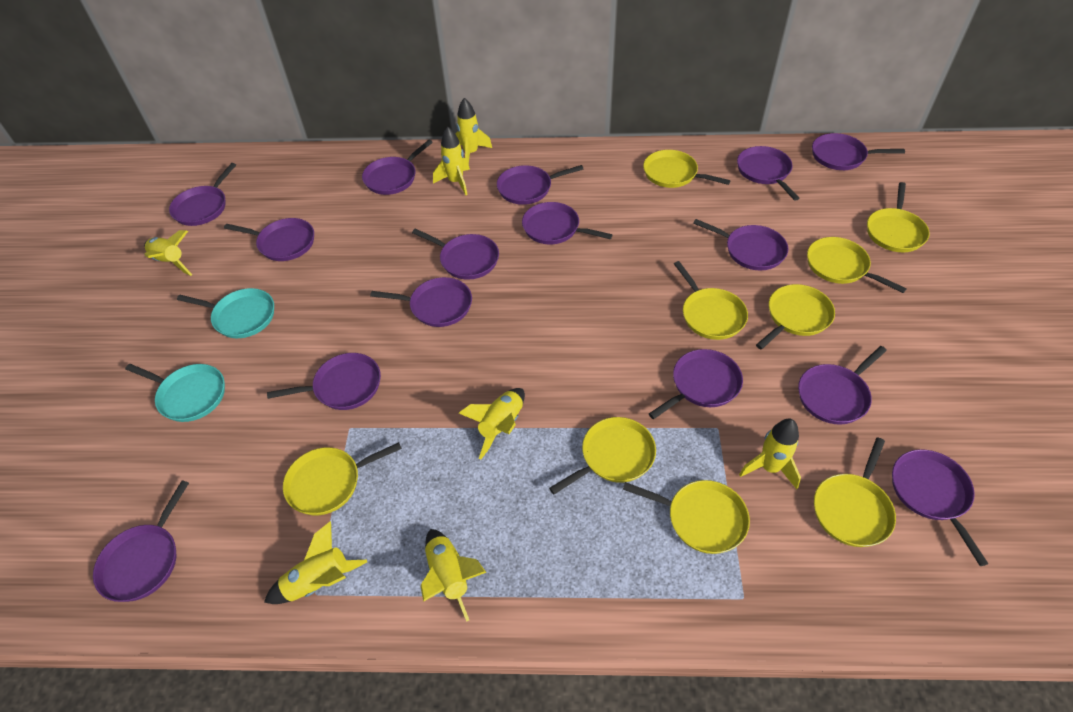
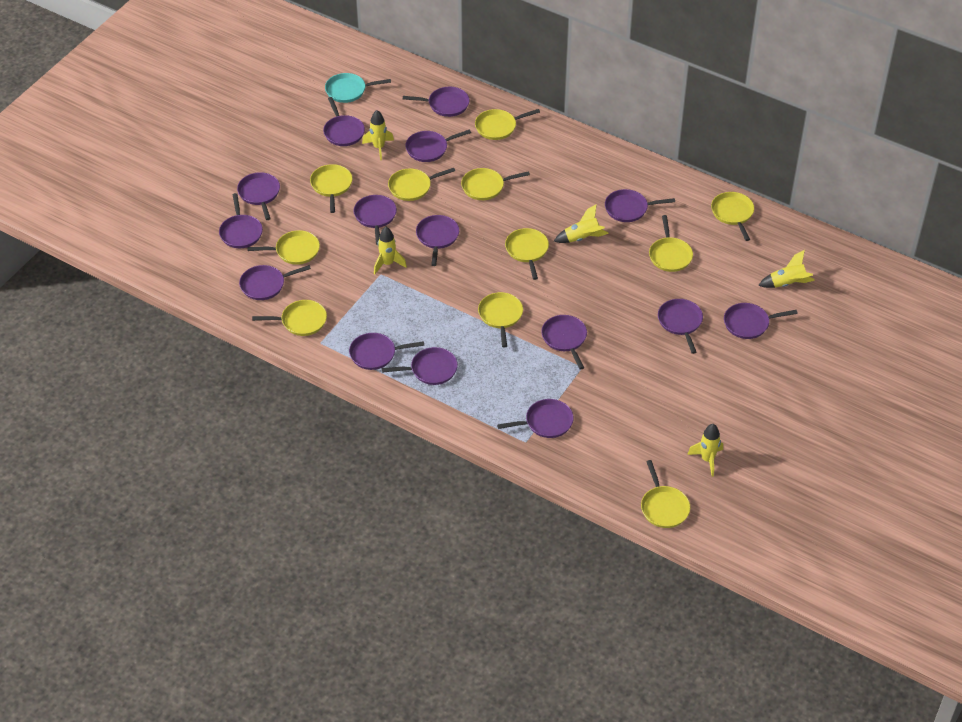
turquoise pan: [125,364,225,422] [177,288,274,338] = 2 -> [325,73,391,103] = 1
yellow pan: [283,442,402,515] [549,417,656,494] [623,480,750,554] [643,150,731,188] [674,261,748,340] [756,284,835,350] [807,237,907,293] [814,437,896,547] [867,182,930,252] = 9 -> [247,230,320,265] [252,300,327,336] [310,164,353,213] [388,168,455,201] [461,168,530,200] [475,109,540,140] [478,292,523,348] [505,228,549,280] [641,460,690,528] [649,215,693,272] [711,192,754,241] = 11
yellow rocket: [144,230,192,276] [264,521,367,604] [421,529,486,622] [433,127,470,195] [456,98,492,164] [459,388,525,459] [739,419,801,489] = 7 -> [362,110,394,160] [374,227,407,274] [554,204,609,243] [687,424,723,477] [758,250,815,288] = 5

